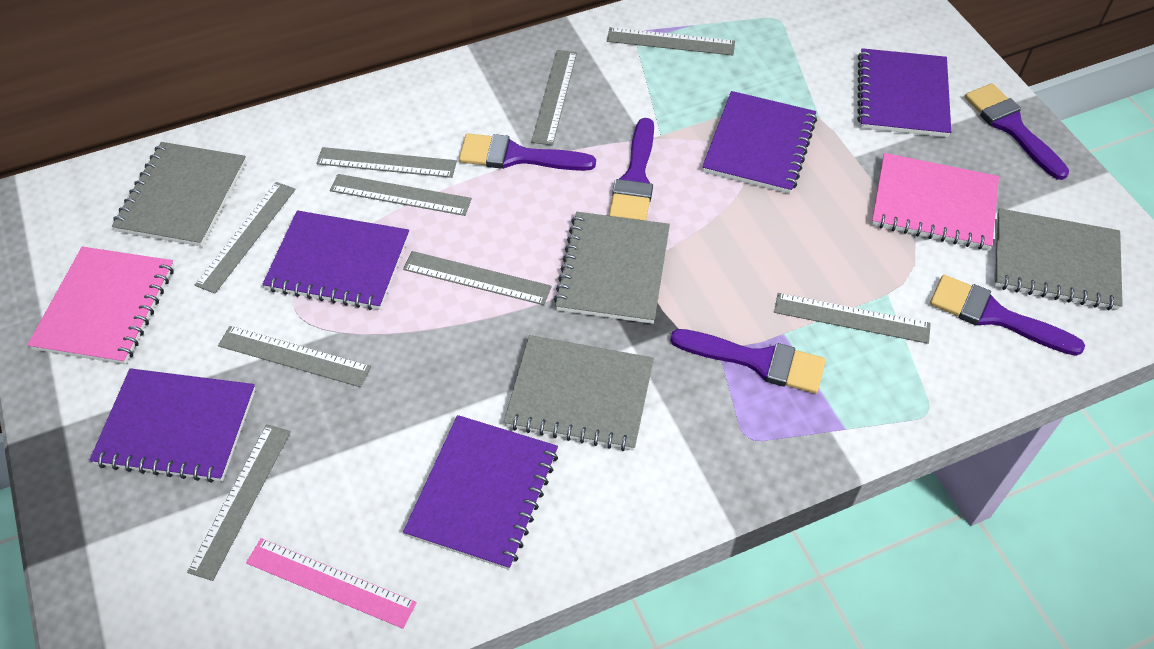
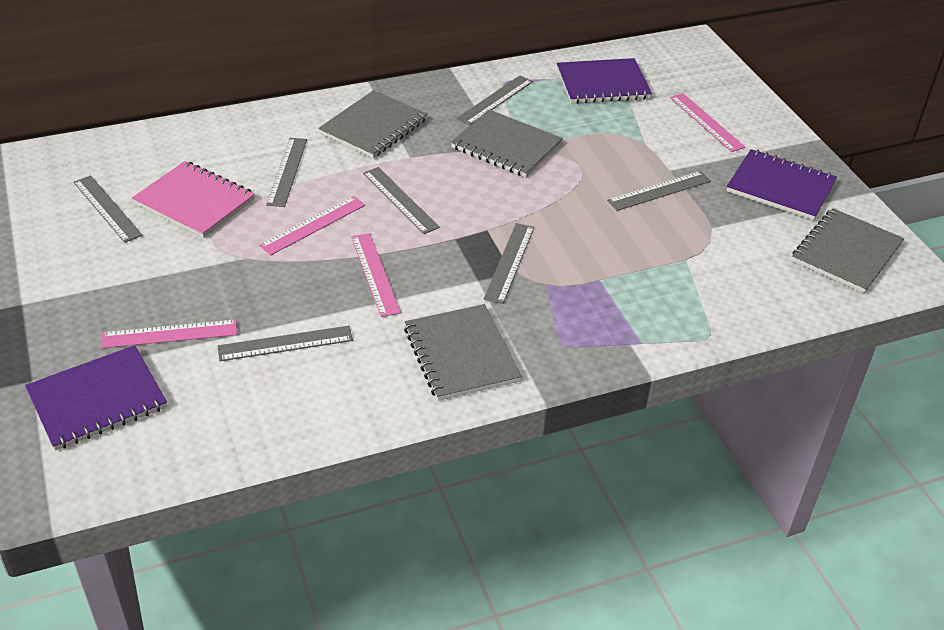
grey ruler: [187,424,291,581] [195,182,295,294] [218,326,371,387] [316,147,457,178] [330,174,472,216] [403,251,552,305] [531,50,577,146] [607,27,735,55] [774,293,931,344] = 9 -> [73,175,143,243] [217,326,353,361] [266,138,307,207] [363,167,440,234] [456,76,533,125] [484,223,534,304] [607,171,711,211] = 7
pink notebook: [27,247,174,365] [872,153,999,250] = 2 -> [132,161,255,238] = 1
pink ruler: [246,538,417,629] = 1 -> [101,320,237,348] [259,196,365,255] [351,233,401,317] [670,93,745,152] = 4
purple brush: [459,133,596,171] [609,118,654,221] [670,329,826,394] [930,275,1085,356] [965,83,1069,180] = 5 -> none = 0
purple notebook: [89,368,256,483] [263,210,409,310] [403,415,558,570] [702,91,817,194] [857,48,951,137] = 5 -> [25,345,167,451] [557,58,652,104] [726,149,837,220] = 3

